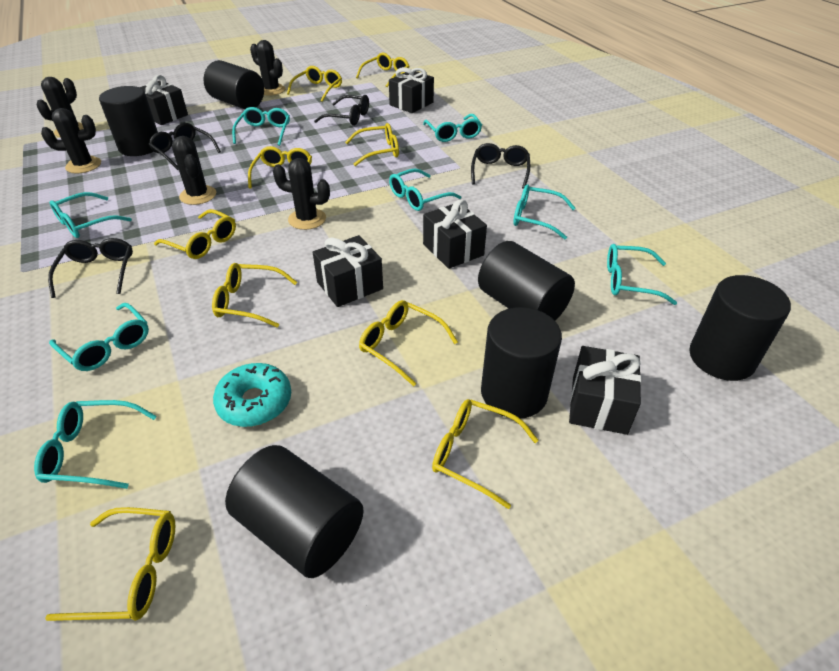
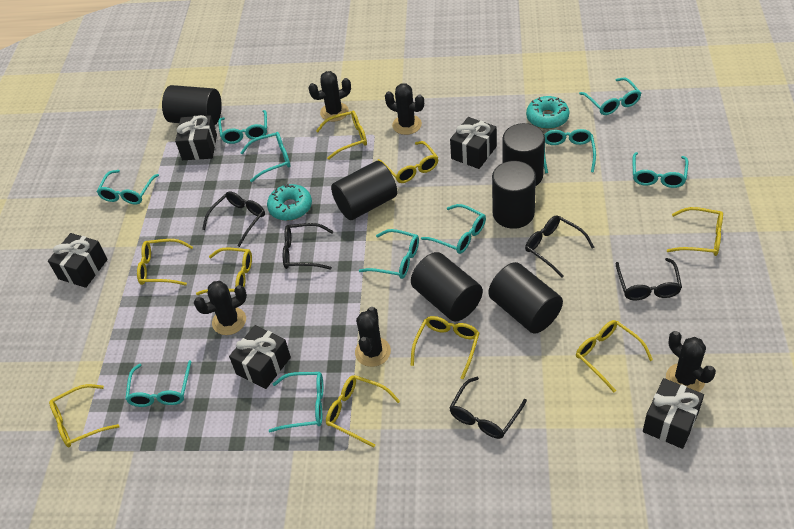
black glasses: [48,238,133,298] [149,123,221,170] [314,95,369,126] [471,143,530,189] = 4 -> [202,191,265,247] [283,223,334,270] [449,377,527,439] [525,215,594,277] [616,258,682,300] = 5
turquoise donut: [213,363,291,427] = 1 -> [267,184,312,221] [526,96,570,129] = 2
turquoise glasses: [34,400,157,489] [49,303,149,371] [50,192,132,238] [232,107,290,146] [389,168,461,211] [423,114,482,142] [513,184,575,240] [607,244,677,305] = 8 -> [97,170,159,204] [125,360,192,407] [218,110,267,144] [240,132,290,182] [269,372,323,432] [359,229,419,279] [421,204,486,254] [544,129,596,173] [579,78,641,115] [633,152,688,188] = 10

